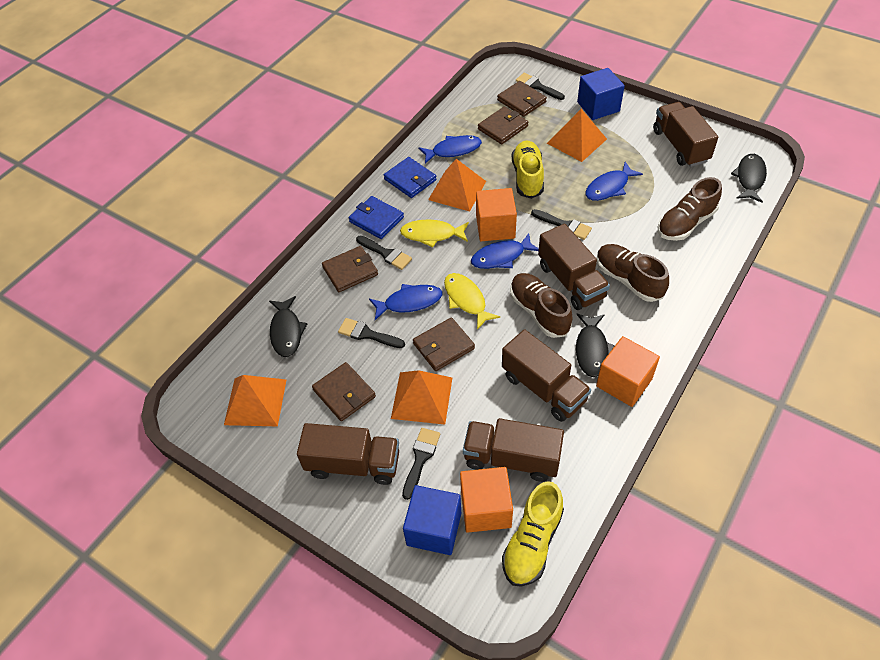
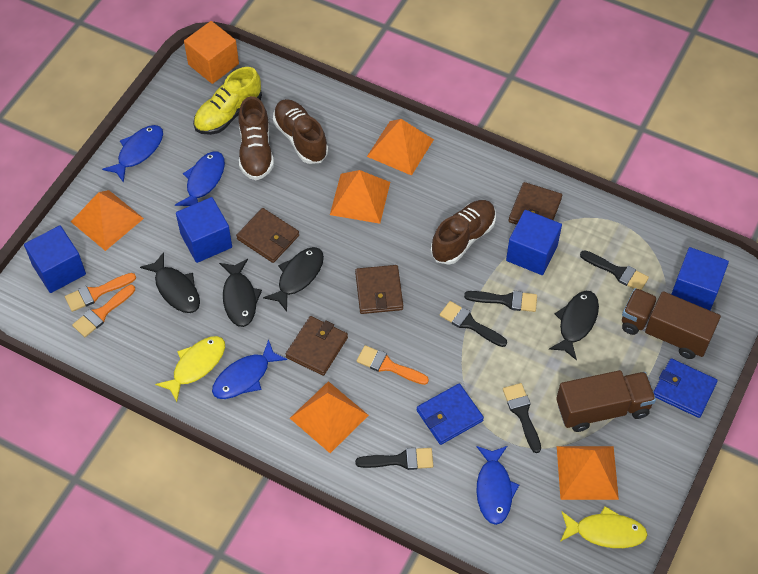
black fish: [269,296,307,357] [576,313,615,377] [731,154,767,203] = 3 -> [140,252,200,313] [219,259,262,327] [263,247,324,312] [549,291,599,360] = 4
blue cube: [403,485,461,555] [577,68,625,120] = 2 -> [24,225,86,293] [176,197,232,263] [506,210,562,275] [671,247,729,310] = 4
brown truck: [297,423,399,485] [463,418,564,482] [502,329,591,422] [538,224,610,310] [653,102,718,167] = 5 -> [556,370,656,432] [622,288,721,359] = 2
brown wallet: [312,362,376,421] [322,246,378,292] [413,317,475,371] [478,107,528,144] [497,81,547,117] = 5 -> [236,208,299,263] [286,316,348,376] [355,265,403,314] [509,182,562,225] = 4
orange brush: none = 0 -> [65,273,136,312] [72,285,135,337] [357,345,429,385] = 3
orange cube: [460,467,513,533] [476,188,517,241] [596,336,660,407] = 3 -> [184,21,239,84] = 1
orange pyramid: [224,375,287,426] [391,370,452,425] [428,159,486,212] [547,109,607,162] = 4 -> [71,190,144,251] [290,381,369,453] [330,170,390,224] [367,119,434,176] [557,446,619,500] = 5
yellow shoe: [502,481,564,587] [512,140,544,199] = 2 -> [193,67,262,135] = 1

